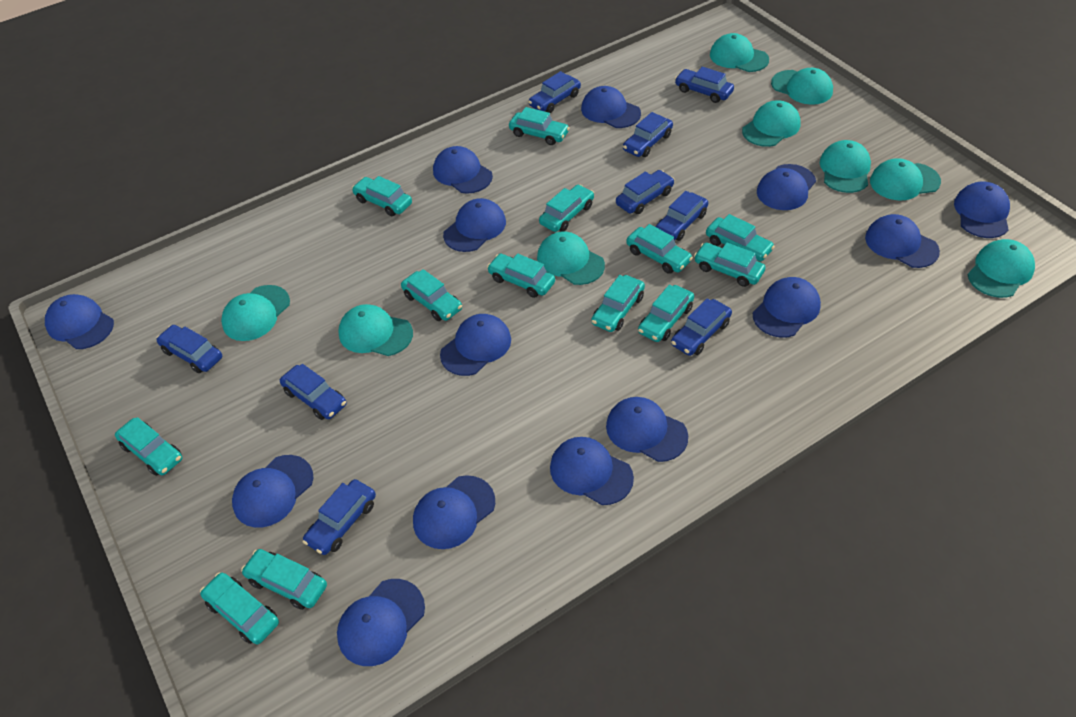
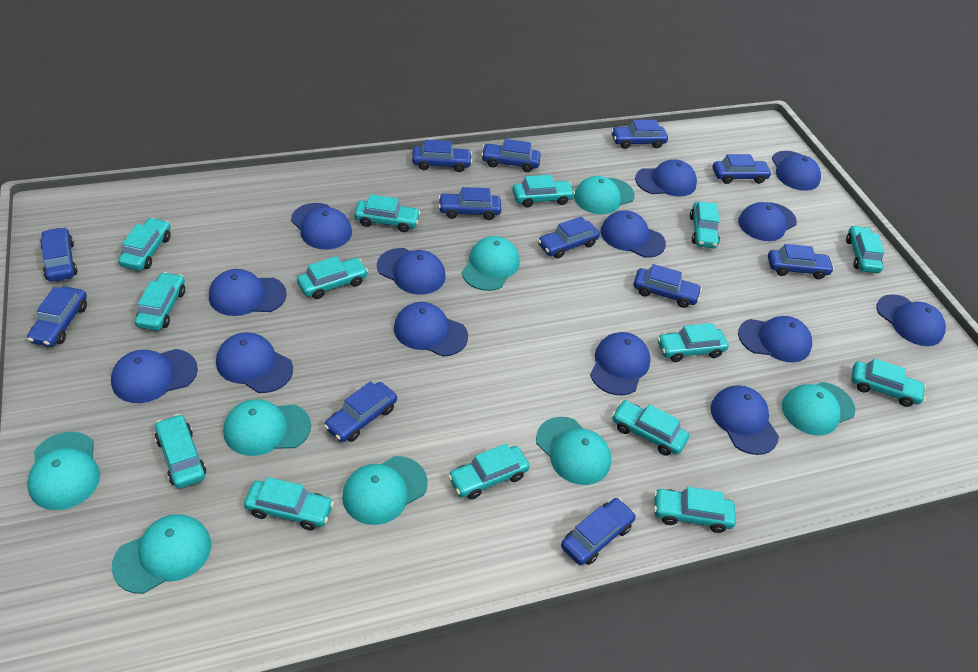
blue car: [156,325,222,373] [280,364,346,420] [302,479,376,555] [528,71,581,113] [616,170,675,214] [623,112,673,157] [656,191,708,241] [671,298,732,356] [675,67,734,103] = 9 -> [27,286,87,347] [40,227,78,282] [324,381,397,442] [412,140,472,172] [438,187,501,220] [481,139,541,172] [538,216,600,259] [561,498,636,565] [611,120,668,149] [633,264,702,308] [713,154,772,184] [768,244,834,279] = 12
turquoise cap: [221,285,290,341] [338,304,413,356] [537,232,605,285] [710,33,769,72] [742,100,801,147] [771,68,833,105] [820,140,871,193] [870,158,941,200] [968,239,1035,298] = 9 -> [27,432,100,510] [112,514,211,594] [223,399,311,456] [342,456,428,525] [462,236,520,291] [536,417,611,485] [574,176,634,214] [782,382,855,435] = 8
turquoise car: [115,417,182,476] [200,572,279,644] [241,549,327,610] [352,176,412,216] [401,269,462,321] [487,254,555,298] [509,107,570,145] [539,184,594,232] [591,275,645,332] [626,224,693,274] [638,285,694,342] [694,242,766,287] [706,214,775,261] = 13 -> [118,218,171,271] [135,272,185,331] [155,414,206,489] [244,477,334,531] [297,256,368,299] [354,194,421,232] [448,443,530,500] [512,175,575,208] [612,400,689,456] [654,487,736,533] [657,323,729,362] [690,201,720,248] [846,225,885,273] [851,358,926,407] = 14

